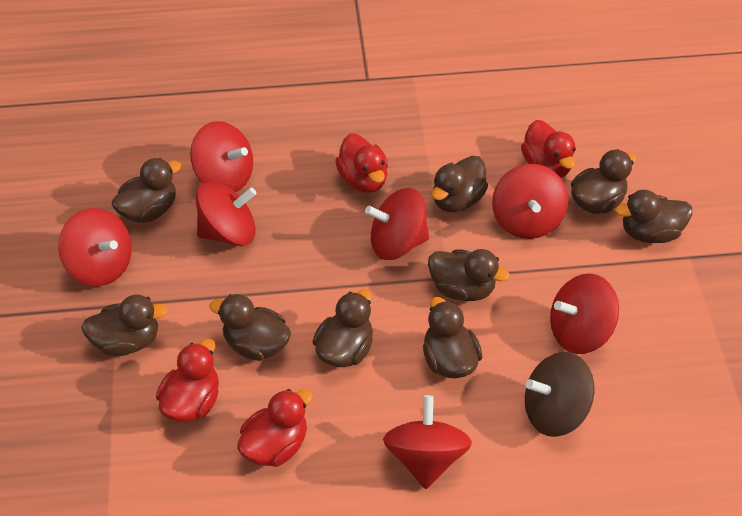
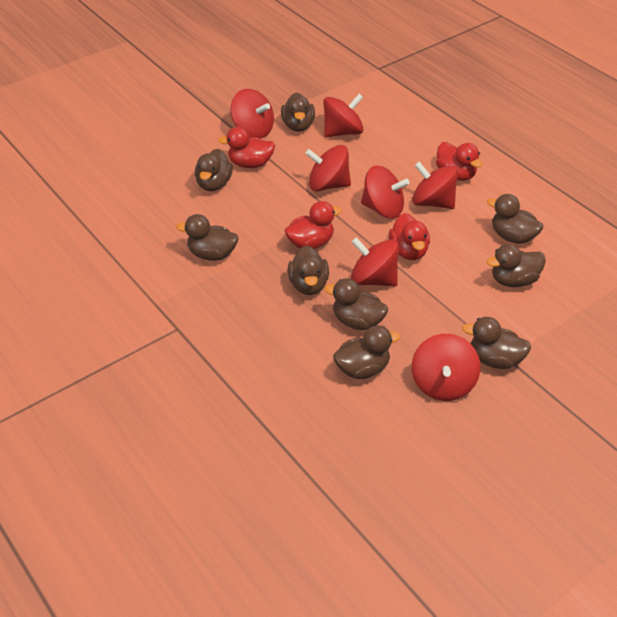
brown spinning top: [525,352,594,437] = 1 -> none = 0

